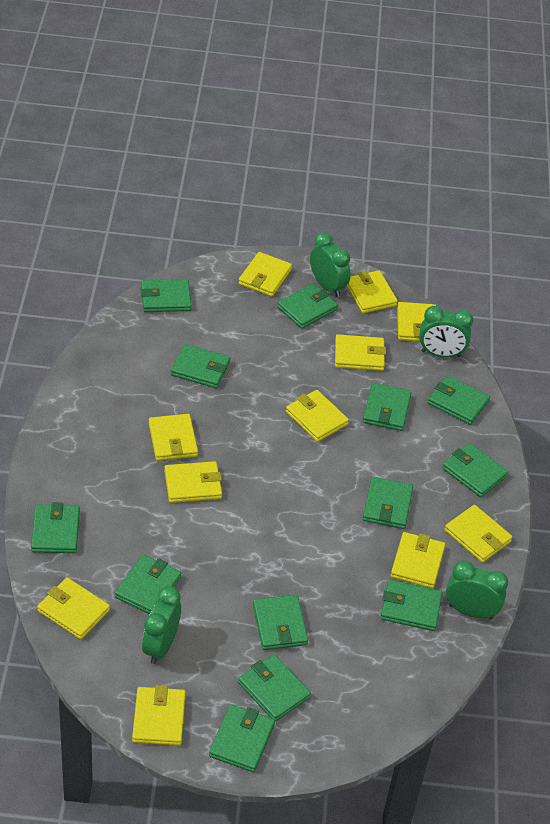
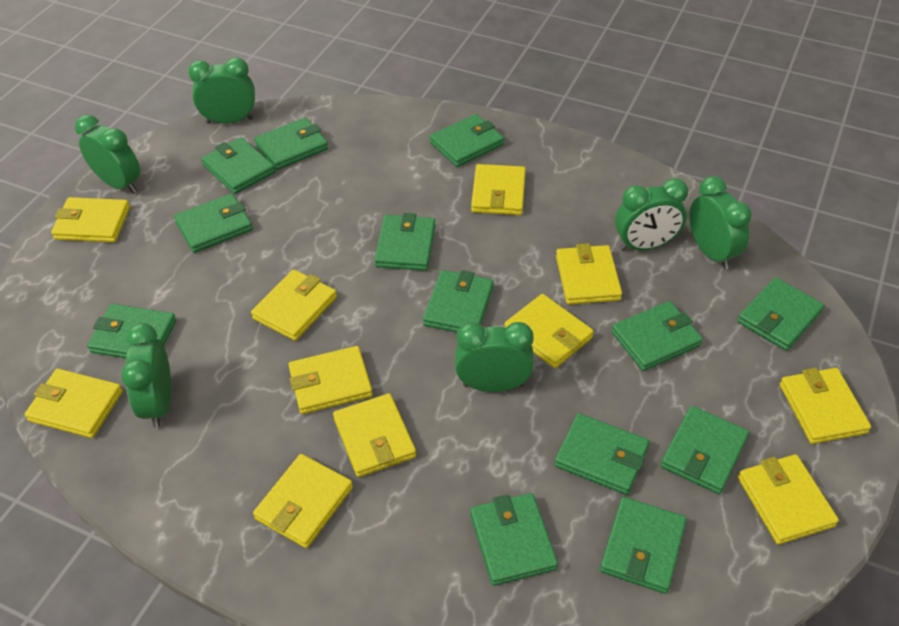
green clock: [142,586,181,664] [310,232,351,297] [419,306,473,357] [446,561,508,619] = 4 -> [75,115,140,193] [121,323,171,428] [188,57,255,124] [455,322,534,392] [615,178,688,251] [689,176,752,269] = 6

